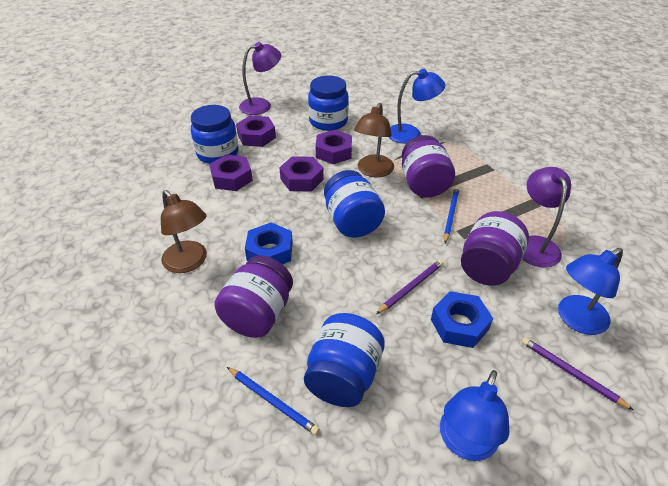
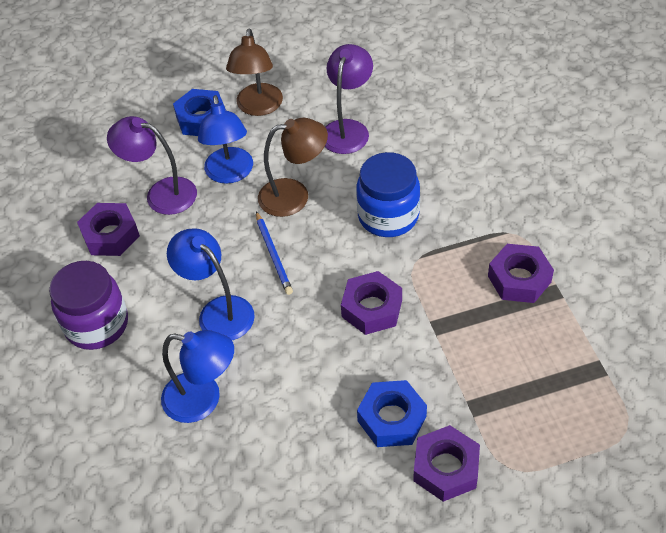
blue jar: [191,105,239,164] [304,313,385,407] [308,75,349,131] [324,170,385,238] = 4 -> [356,152,420,237] = 1
blue pencil: [227,367,319,435] [444,187,460,243] = 2 -> [256,211,293,295] = 1
purple jar: [214,255,293,338] [402,135,455,197] [461,211,529,286] = 3 -> [49,261,128,350] = 1
purple pencil: [376,259,443,314] [522,337,633,410] = 2 -> none = 0

